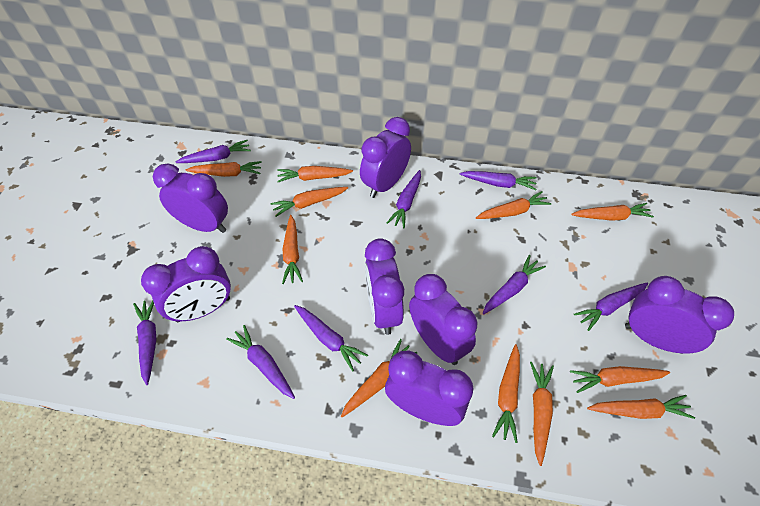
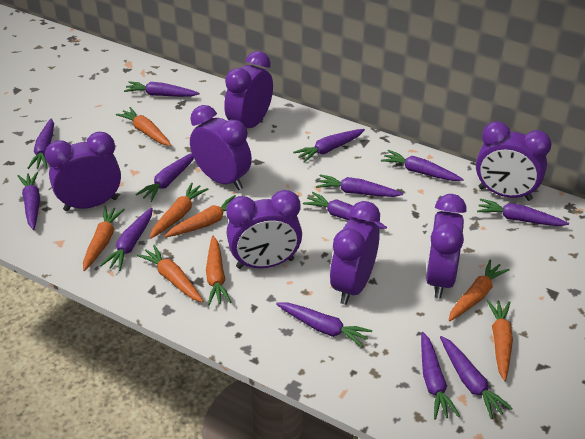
orange carrot: [185,161,262,177] [271,187,348,217] [277,166,353,182] [282,215,303,284] [341,339,418,417] [476,191,551,219] [492,344,520,443] [530,362,554,466] [570,366,670,393] [571,203,654,221] [587,395,695,419] = 11 -> [83,207,125,271] [116,107,171,146] [137,245,204,302] [149,182,208,239] [164,195,236,237] [206,236,231,305] [448,260,510,321] [487,300,513,381] = 8
purple carrot: [133,301,156,385] [176,140,251,163] [226,325,295,399] [294,305,368,371] [387,170,421,228] [460,171,537,190] [483,255,546,314] [574,282,648,331] = 8 -> [18,172,40,230] [27,118,54,169] [100,208,153,271] [124,81,200,97] [135,153,194,202] [276,303,372,348] [293,129,365,163] [303,192,387,229] [316,174,403,197] [381,150,464,181] [421,332,460,420] [440,336,513,419] [477,198,569,226] = 13

